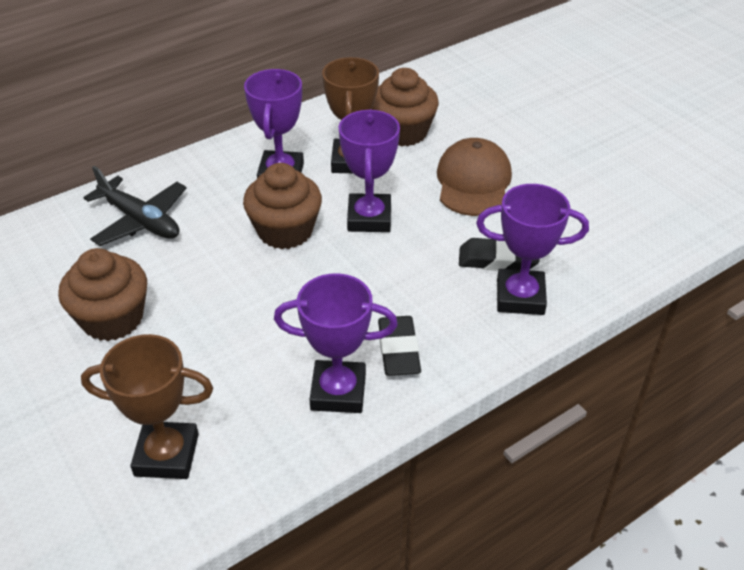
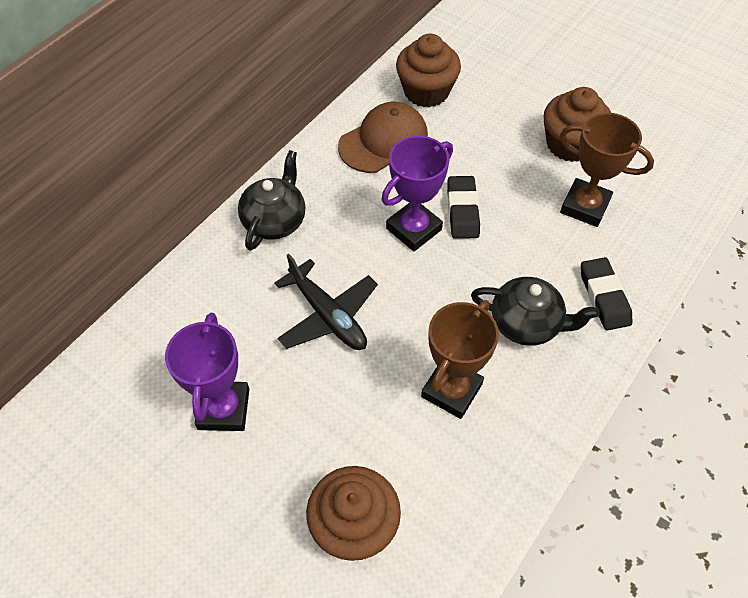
black teapot: none = 0 -> [238,150,306,251] [471,277,600,346] = 2
purple trophy: [244,69,304,178] [274,273,398,413] [339,109,400,232] [476,184,589,315] = 4 -> [165,313,249,431] [382,136,453,251] = 2

